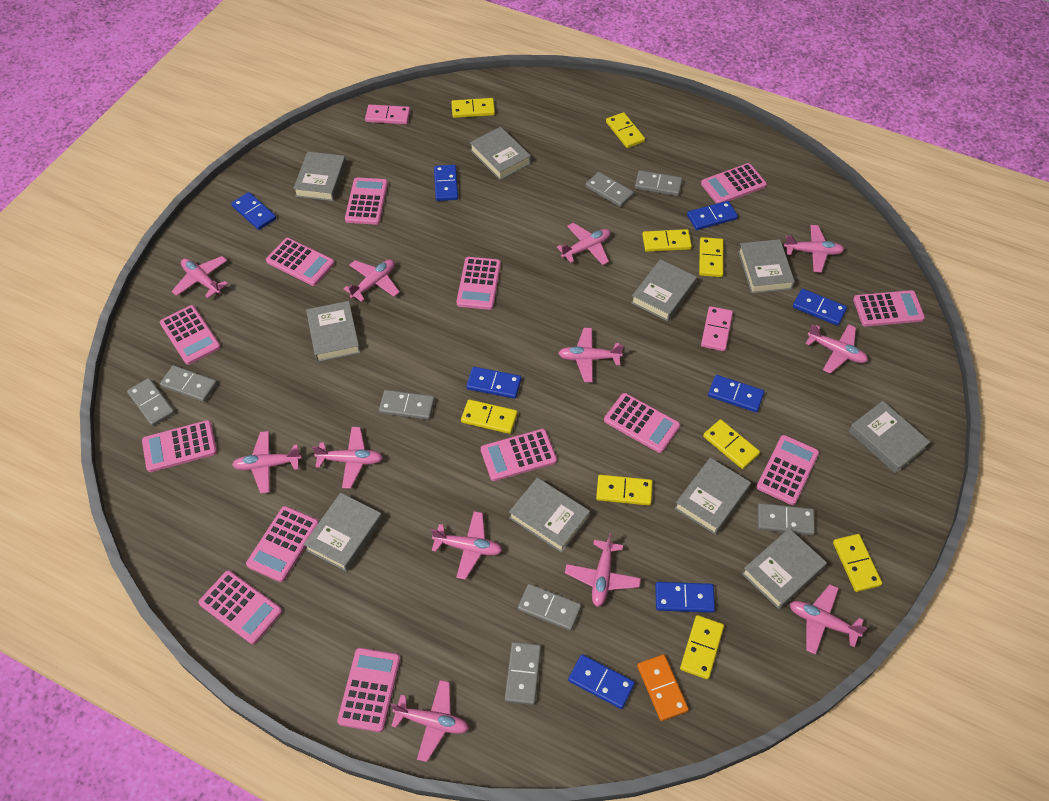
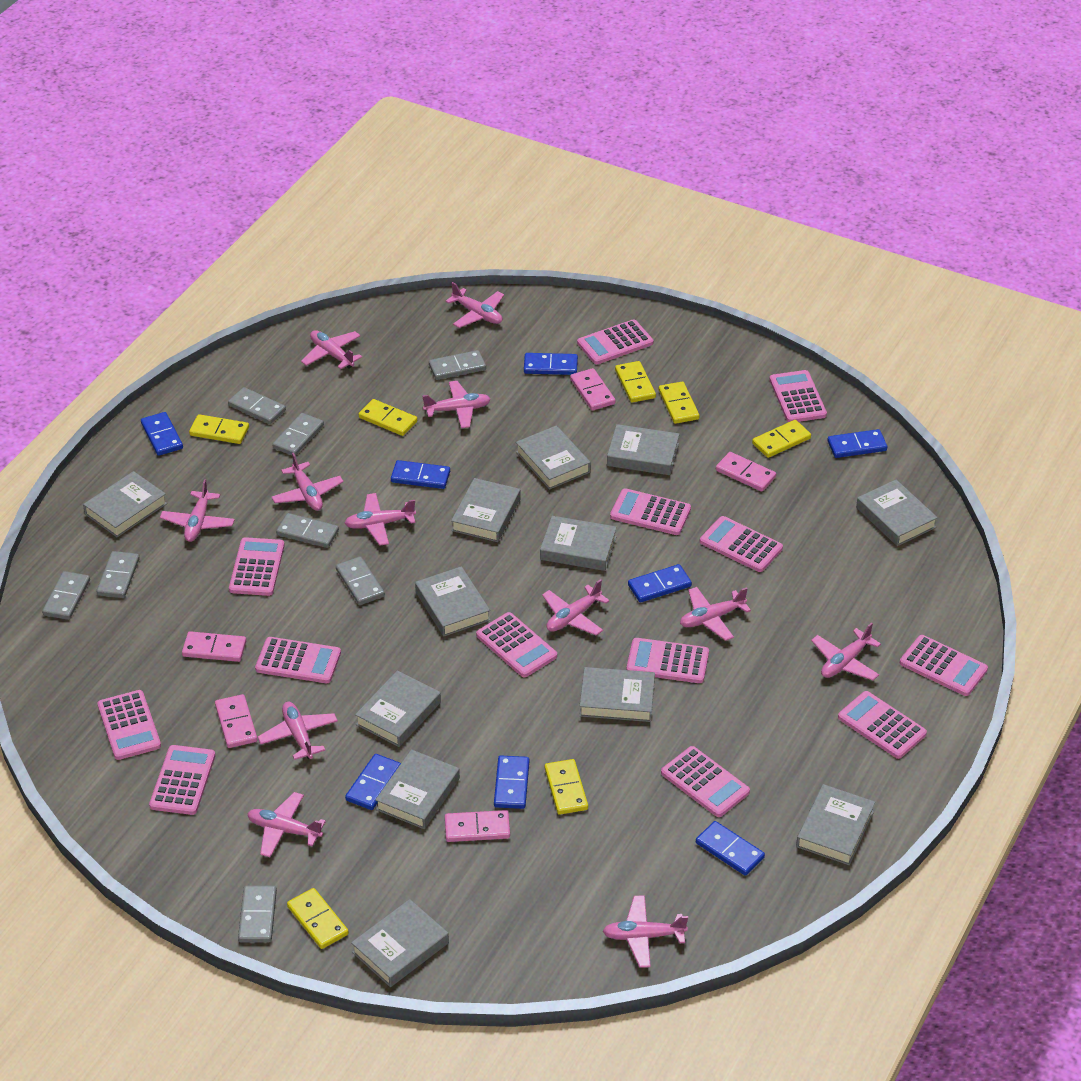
grey book: [293,152,346,201] [303,493,383,572] [306,301,360,362] [470,127,531,180] [509,477,590,553] [631,259,697,321] [674,458,751,535] [738,239,795,293] [742,529,827,609] [848,401,930,474] = 10 -> [83,471,167,537] [351,899,449,987] [355,670,441,747] [375,749,460,829] [415,566,490,636] [451,478,520,542] [516,425,591,490] [540,516,617,571] [579,667,655,722] [607,424,679,475] [796,784,875,865] [856,480,938,546] = 12
orange domino: [637,654,689,721] = 1 -> none = 0
pink domino: [365,105,410,124] [701,306,733,351] = 2 -> [182,631,246,662] [215,694,257,748] [445,810,510,842] [570,368,616,410] [716,452,776,492] = 5
yellow domino: [451,98,495,118] [461,399,518,434] [596,475,653,506] [606,112,645,148] [642,229,692,252] [680,615,724,679] [699,237,724,277] [703,419,760,469] [833,534,882,592] = 9 -> [189,414,249,444] [287,888,349,949] [359,399,417,436] [545,759,588,815] [615,361,656,403] [659,382,699,424] [752,420,811,458] = 7

